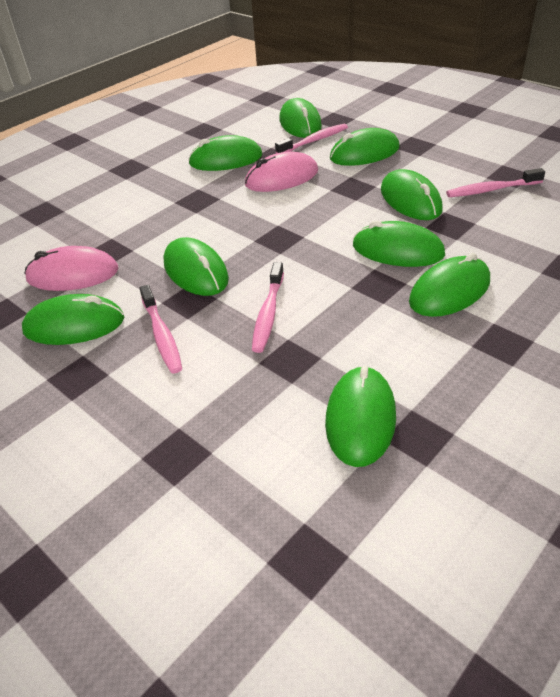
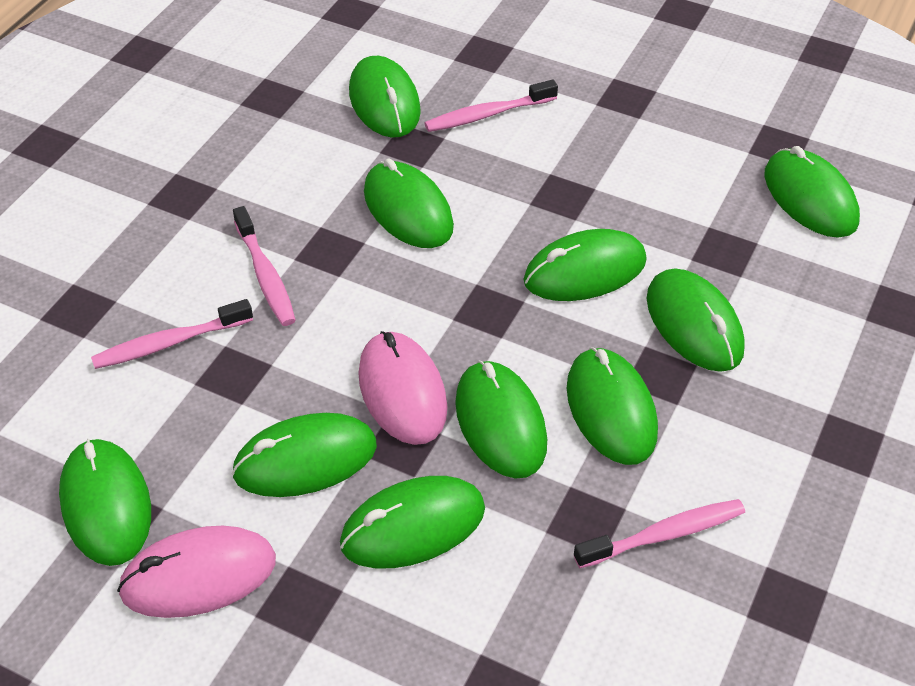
green mouse: [22,294,124,345] [164,237,229,296] [188,135,262,171] [279,98,322,138] [325,366,396,467] [330,128,400,166] [353,220,445,267] [381,169,443,220] [409,253,490,317] = 9 -> [59,439,151,566] [231,413,377,497] [340,476,485,568] [349,56,421,138] [364,158,454,248] [455,360,547,479] [524,229,647,301] [567,347,658,465] [647,269,745,372] [764,146,860,238] = 10

